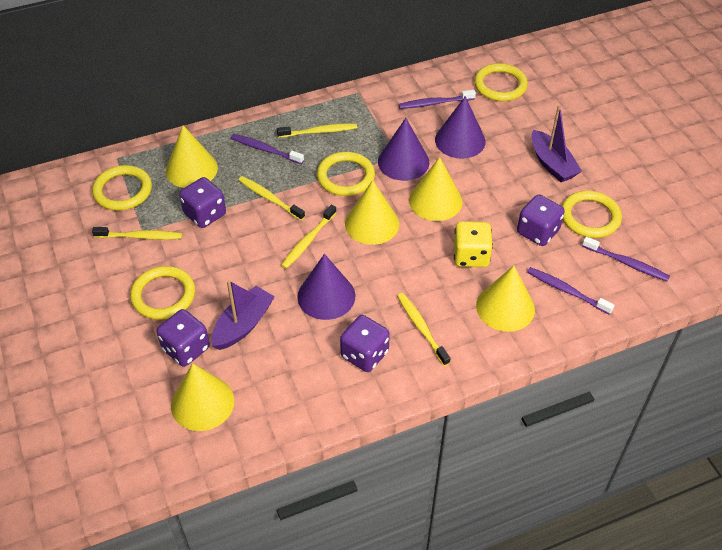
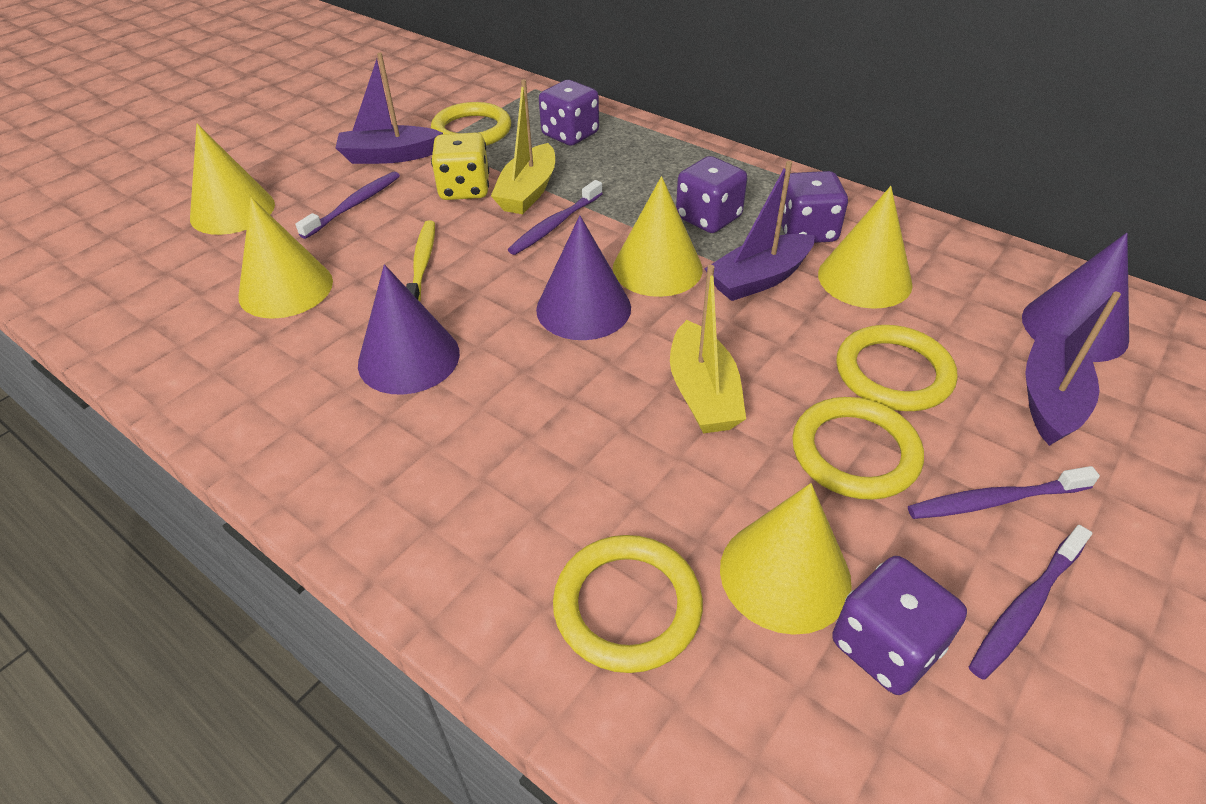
purple boat: [212,280,275,350] [531,105,582,182] = 2 -> [336,53,443,164] [705,161,815,301] [1025,291,1121,446] = 3
yellow boat: none = 0 -> [491,79,555,214] [670,265,746,433] = 2
yellow ring: [92,165,152,211] [130,266,195,320] [317,152,375,196] [474,63,528,101] [562,191,622,238] = 5 -> [431,102,511,146] [553,535,703,673] [792,397,924,500] [836,325,958,411] = 4
yellow toothbrush: [92,227,182,240] [238,176,305,220] [277,123,357,138] [281,205,337,269] [397,293,450,366] = 5 -> [406,220,435,302] = 1

